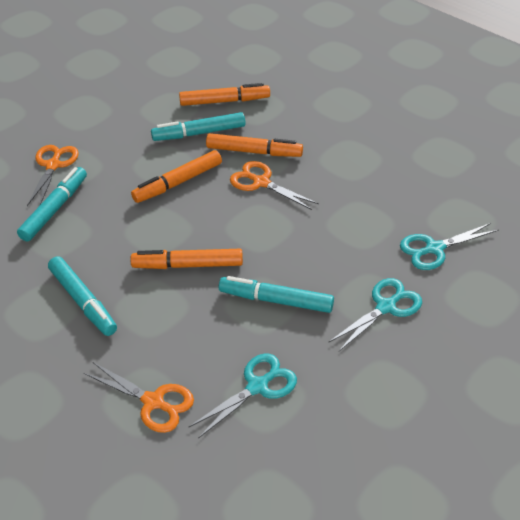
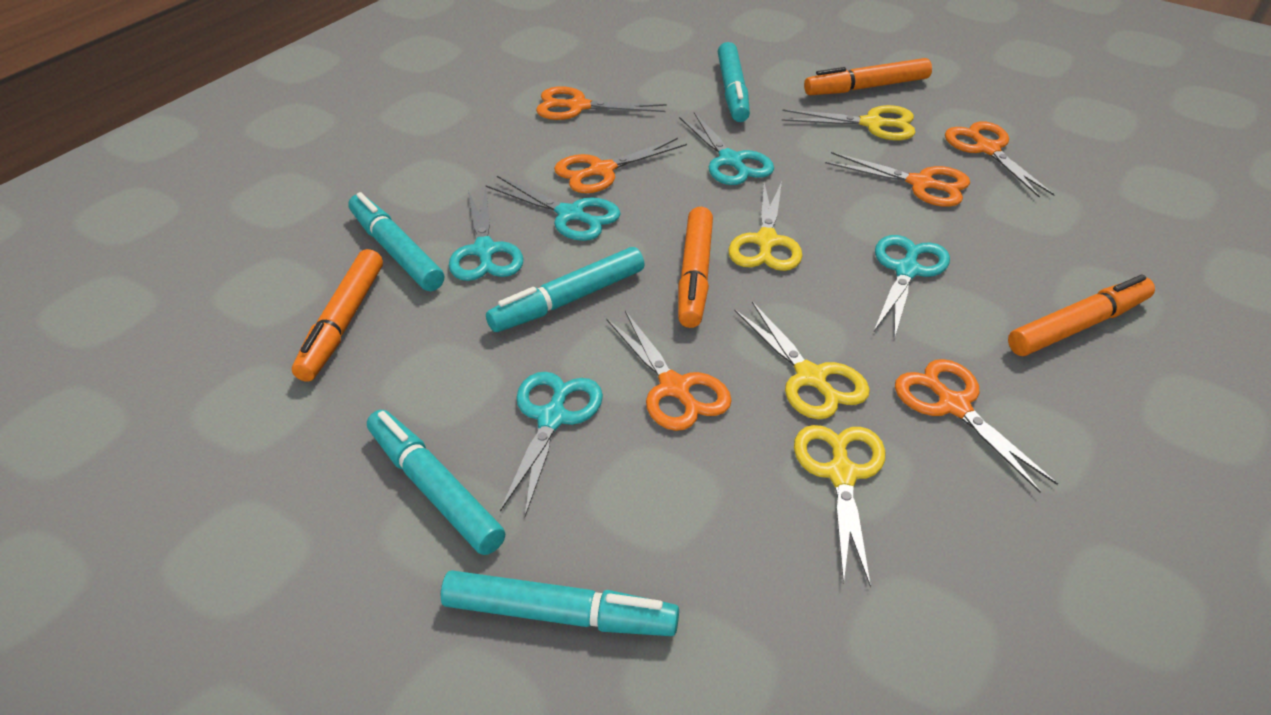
orange scissors: [27,145,79,206] [84,362,194,433] [230,161,319,210] = 3 -> [536,86,667,120] [554,138,687,193] [607,311,732,431] [825,152,970,207] [895,359,1058,492] [945,121,1055,198] = 6
turquoise marker: [17,167,87,242] [48,256,117,336] [151,112,245,141] [219,276,334,313] = 4 -> [348,192,444,291] [367,410,505,555] [441,570,679,636] [486,247,645,332] [718,42,750,122] = 5
turquoise scissors: [189,354,297,438] [329,278,422,351] [400,223,499,270] = 3 -> [449,189,523,281] [485,176,621,241] [500,372,603,516] [679,112,774,185] [874,235,950,339] = 5
yellow scissors: none = 0 -> [729,182,803,271] [735,301,870,419] [782,105,916,140] [794,425,885,587] = 4

